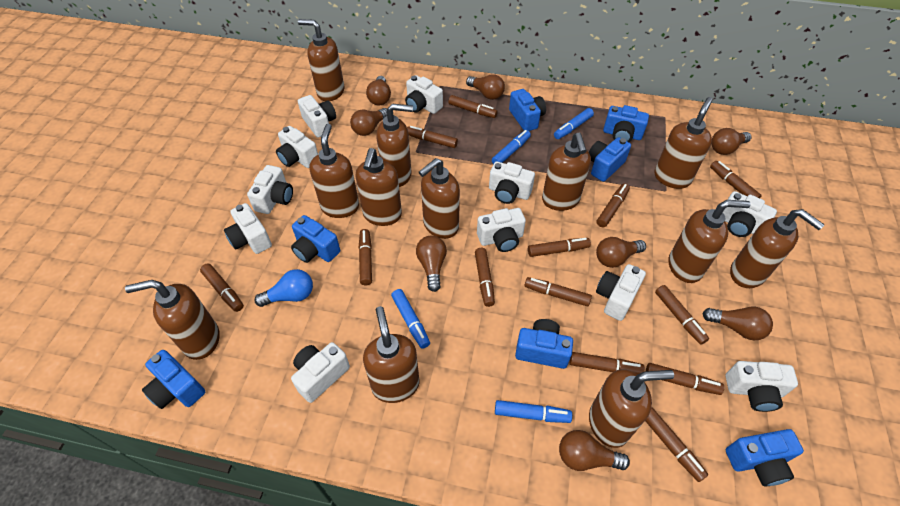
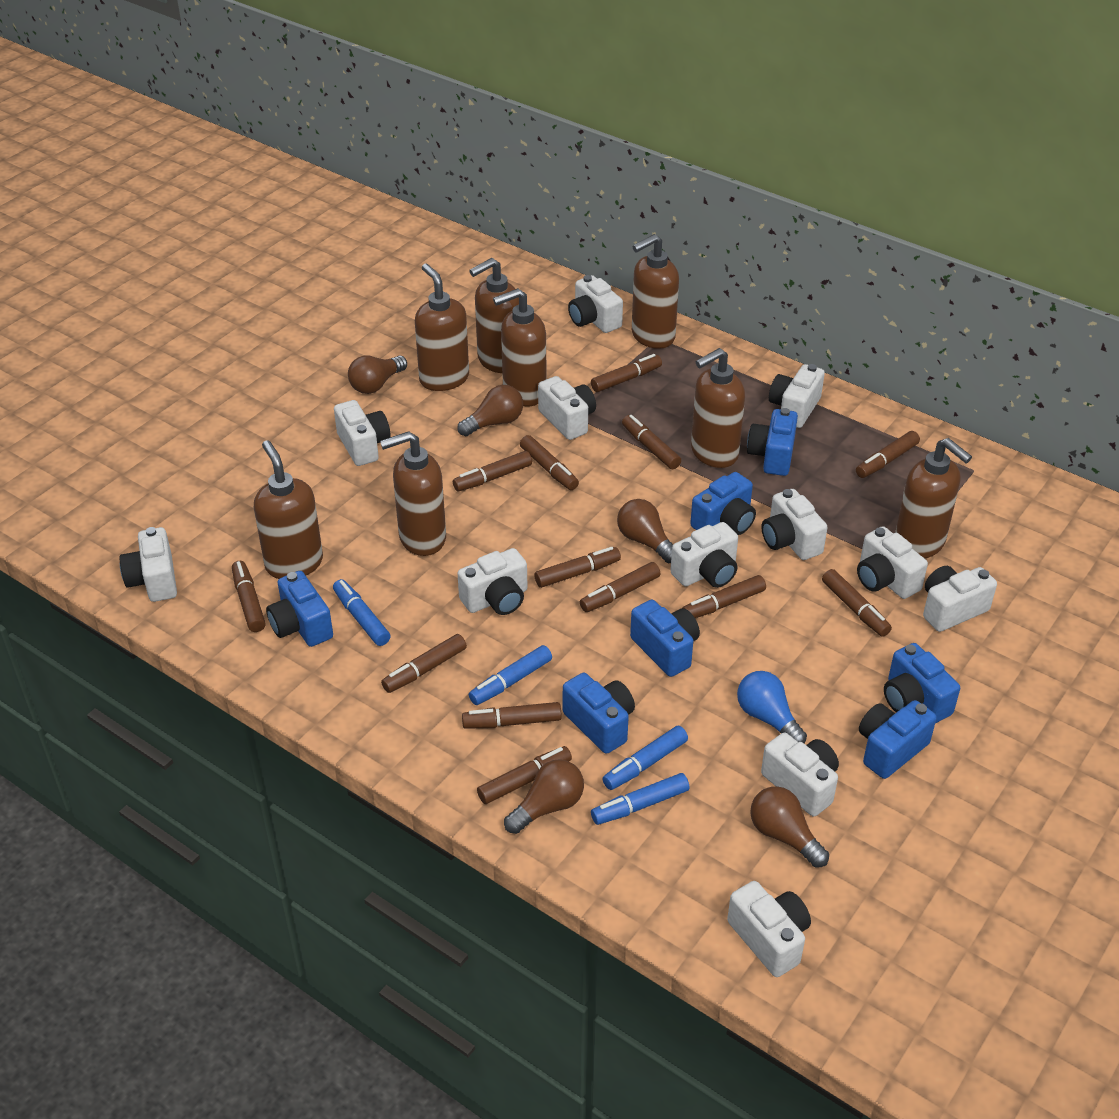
brown light bulb: [350,108,387,136] [366,76,391,105] [416,236,447,292] [466,74,505,100] [559,430,630,471] [596,237,646,268] [702,307,773,340] [711,128,752,155] = 8 -> [348,356,407,394] [457,385,523,436] [504,759,584,834] [617,499,673,563] [750,786,829,868] = 5
brown soap dispenser: [125,280,219,360] [298,19,344,101] [309,124,359,218] [355,148,402,226] [363,306,420,403] [376,103,413,187] [419,158,460,239] [542,133,591,211] [589,369,674,448] [654,97,713,189] [669,200,751,283] [730,209,825,288] = 12 -> [254,440,323,579] [380,431,446,556] [415,264,469,391] [469,258,519,373] [493,288,547,406] [632,234,679,349] [691,348,745,468] [895,438,972,558] = 8
white camera: [224,203,272,254] [247,165,293,214] [276,126,318,168] [291,342,350,403] [298,95,336,138] [405,75,443,114] [477,208,526,252] [489,162,535,204] [596,264,646,321] [723,191,777,237] [725,361,798,412] = 11 -> [119,527,177,602] [334,400,391,466] [457,548,527,615] [538,376,596,440] [568,275,623,333] [670,522,738,588] [727,881,811,977] [761,489,828,560] [761,733,839,816] [769,364,825,428] [857,526,928,599] [923,566,997,632] = 12

